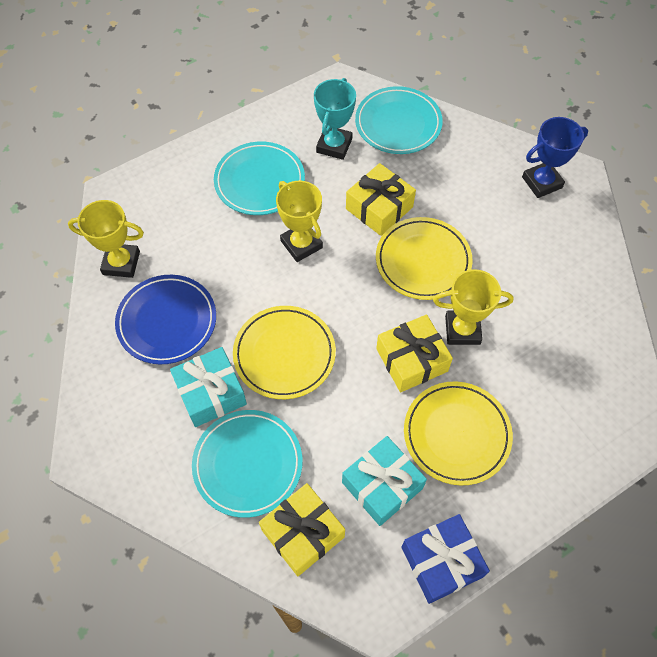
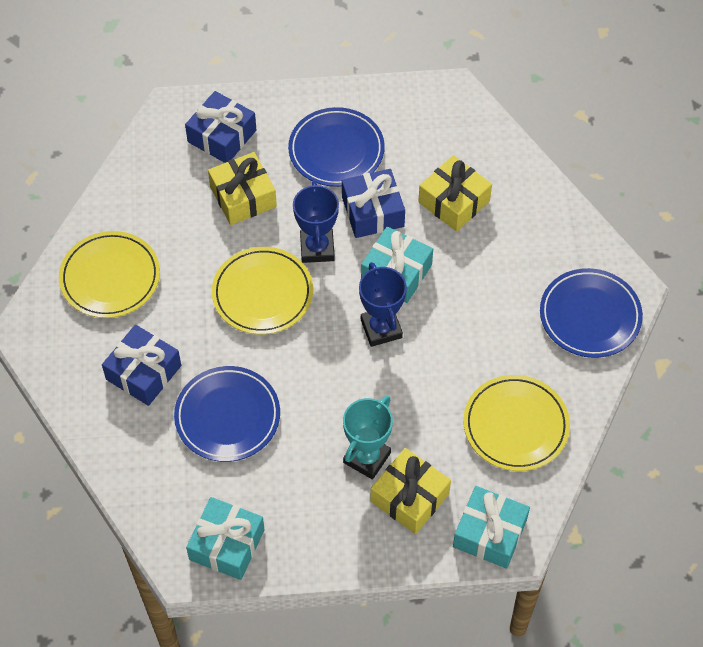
blue gift: [401,514,490,604] = 1 -> [102,325,181,406] [185,91,256,163] [342,169,405,238] = 3
blue plate: [115,275,216,364] = 1 -> [174,366,280,462] [288,107,385,187] [540,268,643,358] = 3
blue trophy: [522,117,588,198] = 1 -> [293,180,339,263] [359,262,407,347] = 2
turquoise gift: [170,347,247,427] [342,436,427,526] = 2 -> [186,497,265,580] [361,226,433,303] [453,486,530,569] = 3
turquoise plate: [192,410,302,518] [214,142,305,215] [355,86,443,154] = 3 -> none = 0
yellow trophy: [68,200,144,278] [276,181,323,262] [433,269,514,345] = 3 -> none = 0

